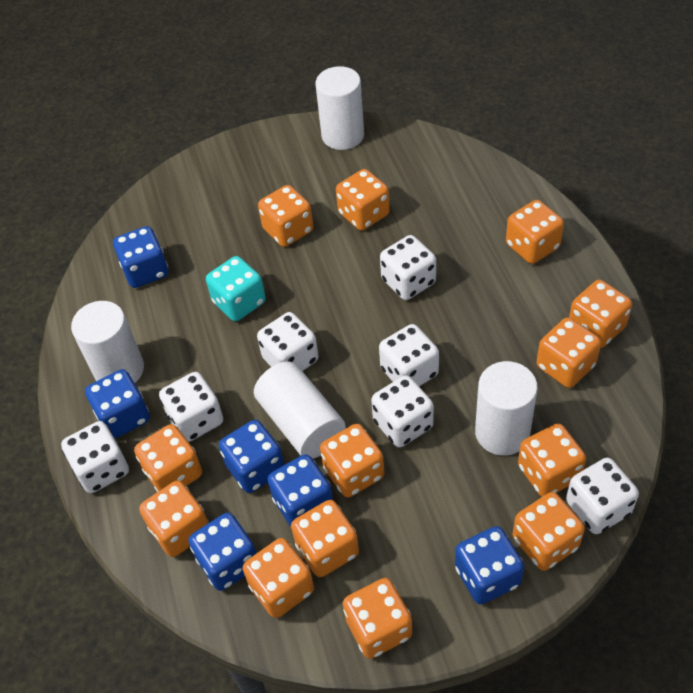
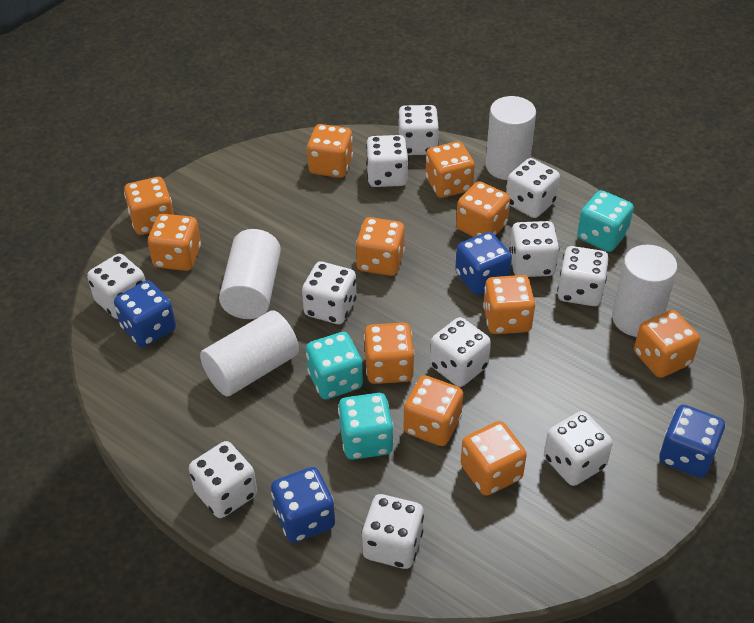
blue dice: [85,369,150,439] [113,226,168,288] [188,513,257,591] [219,420,285,493] [267,454,333,526] [455,526,524,605] = 6 -> [114,280,176,347] [271,467,335,543] [455,232,512,295] [659,405,725,478] = 4
orange dice: [134,424,202,492] [139,481,209,557] [242,538,314,618] [258,185,313,247] [291,500,359,577] [320,424,384,498] [336,169,390,231] [343,578,412,659] [506,200,564,264] [513,492,585,571] [518,423,586,497] [537,318,601,388] [569,280,632,348] = 13 -> [124,177,174,235] [148,214,201,271] [307,124,353,178] [356,217,405,276] [364,323,415,384] [404,375,463,446] [426,141,475,198] [456,181,510,237] [461,421,527,496] [483,275,536,334] [634,310,700,378] = 11
turquoise dice: [206,256,266,321] = 1 -> [306,332,363,399] [338,393,394,460] [577,190,634,252] = 3
white dice: [61,421,129,493] [159,372,223,442] [257,312,319,371] [371,375,434,448] [379,324,439,386] [380,235,436,300] [566,458,639,534] = 7 -> [87,254,146,319] [189,441,257,518] [302,261,357,324] [362,494,424,569] [366,135,409,187] [398,105,439,155] [430,317,491,387] [506,158,560,218] [509,221,559,277] [544,411,613,486] [557,246,609,306] = 11

